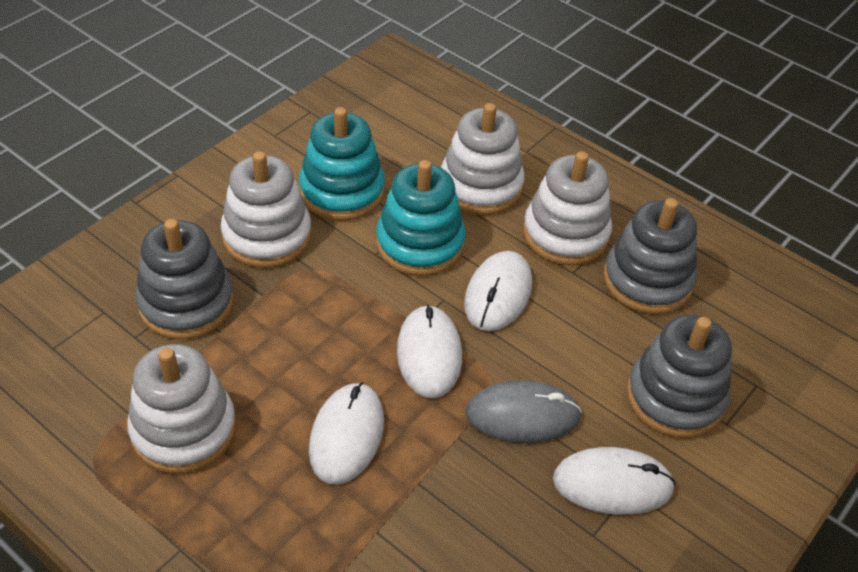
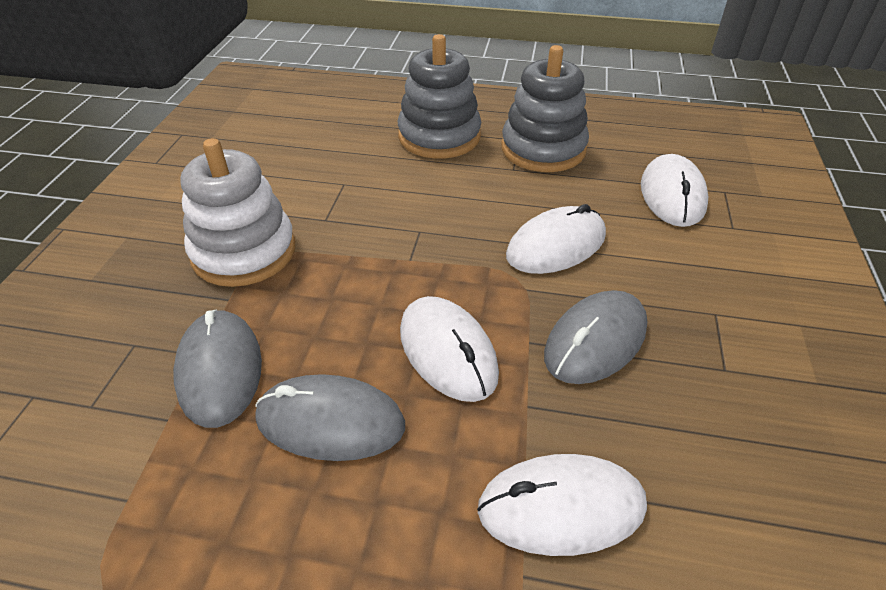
grey mouse: [465,380,582,443] = 1 -> [173,310,262,428] [255,374,405,461] [544,290,647,384] = 3
grey stacking toy: [135,219,234,339] [603,198,697,314] [627,315,732,438] = 3 -> [398,34,481,159] [501,45,589,172] = 2
turquoise stacking toy: [299,107,385,221] [376,160,466,276] = 2 -> none = 0
white stacking toy: [127,344,236,474] [221,151,312,268] [441,103,524,215] [523,151,612,265] = 4 -> [180,138,295,287] = 1

